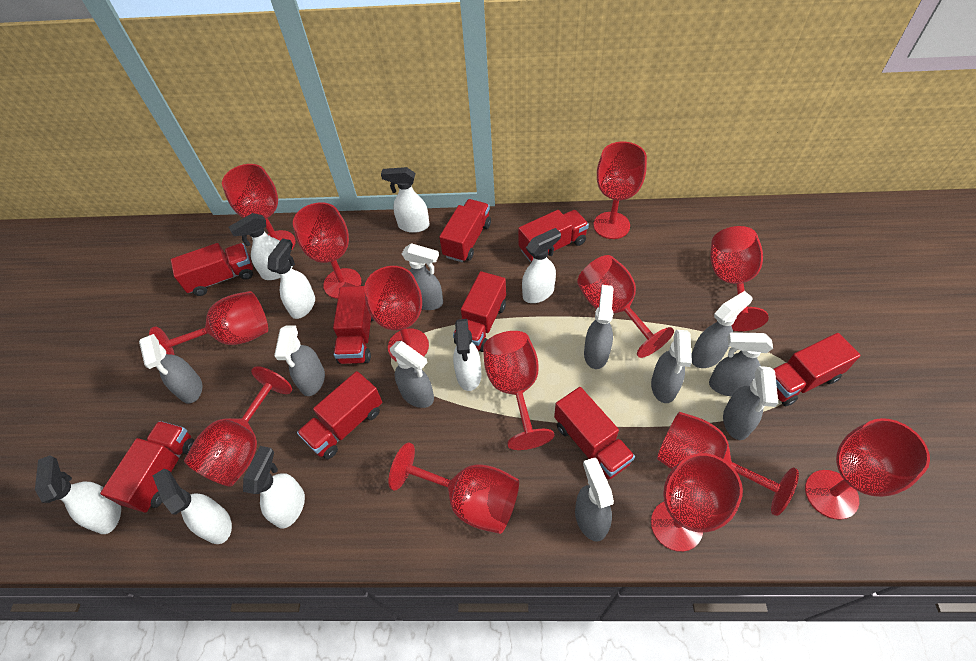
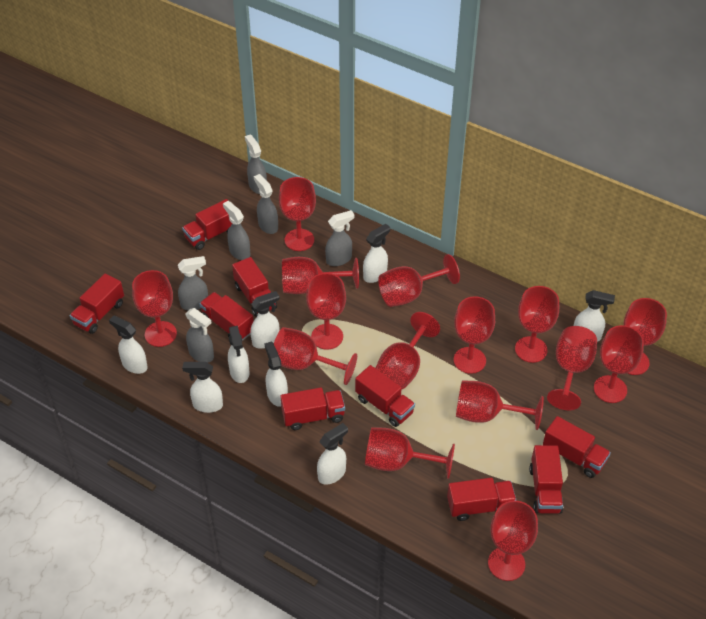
grey spray bottle: [139,334,202,403] [274,326,325,396] [390,341,434,408] [402,243,443,310] [575,458,614,542] [584,285,614,369] [651,330,692,403] [691,291,753,368] [709,332,773,396] [723,366,778,440] = 10 -> [178,256,208,311] [185,308,214,363] [223,201,250,260] [245,134,267,194] [254,174,278,234] [325,210,355,266] = 6
red goblet: [149,291,268,355] [184,366,292,487] [222,164,296,249] [293,202,361,299] [364,266,429,362] [388,443,519,534] [483,331,554,450] [577,255,674,358] [593,142,647,239] [651,453,743,552] [657,412,799,516] [710,226,769,331] [805,418,930,520] = 13 -> [132,270,177,347] [274,327,357,385] [279,177,316,251] [282,257,359,294] [306,273,346,350] [365,427,455,479] [376,312,440,389] [378,254,460,307] [454,296,495,374] [456,380,544,430] [488,500,538,581] [515,286,559,363] [547,326,597,410] [594,325,644,403] [624,298,667,375] = 15

